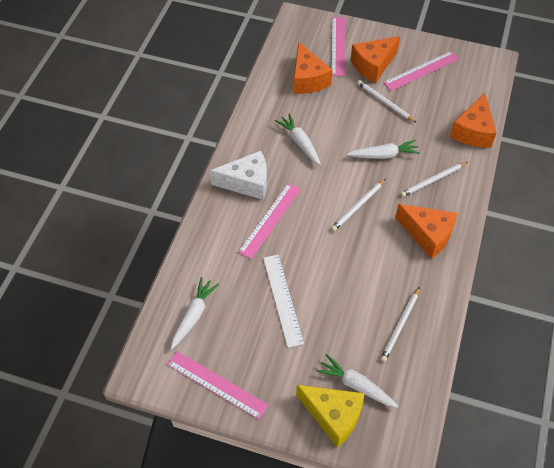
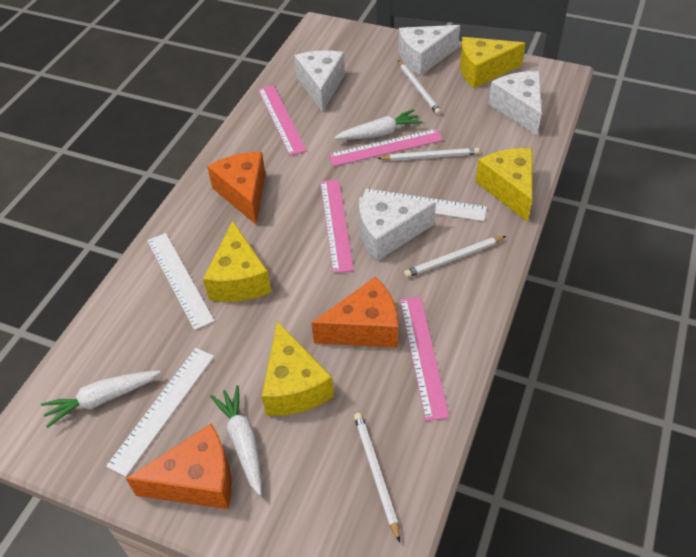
orange cheese: [293,42,332,94] [351,36,400,83] [395,204,457,259] [450,93,496,148] = 4 -> [126,424,231,509] [207,152,266,224] [311,277,398,348] = 3
white carrot: [171,277,219,349] [275,113,321,165] [316,354,399,408] [347,140,420,159] = 4 -> [41,371,161,428] [210,385,262,496] [334,109,423,140] = 3
white cheese: [210,151,267,200] = 1 -> [294,50,345,112] [359,197,436,261] [398,25,460,76] [488,71,542,136] = 4
white ruler: [263,255,304,348] = 1 -> [106,348,214,477] [147,233,214,330] [363,189,487,221] = 3
yellow cheese: [296,385,365,448] = 1 -> [203,221,271,302] [262,321,334,416] [460,37,526,88] [476,148,532,222] = 4

